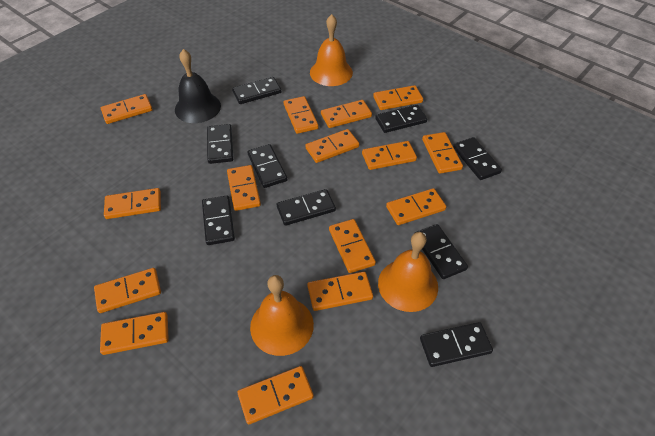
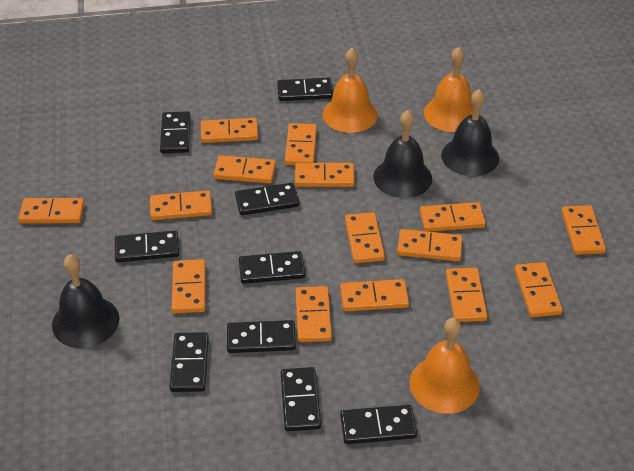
black bell: [175,49,221,123] = 1 -> [52,254,119,348] [373,110,432,198] [441,89,499,176] = 3

